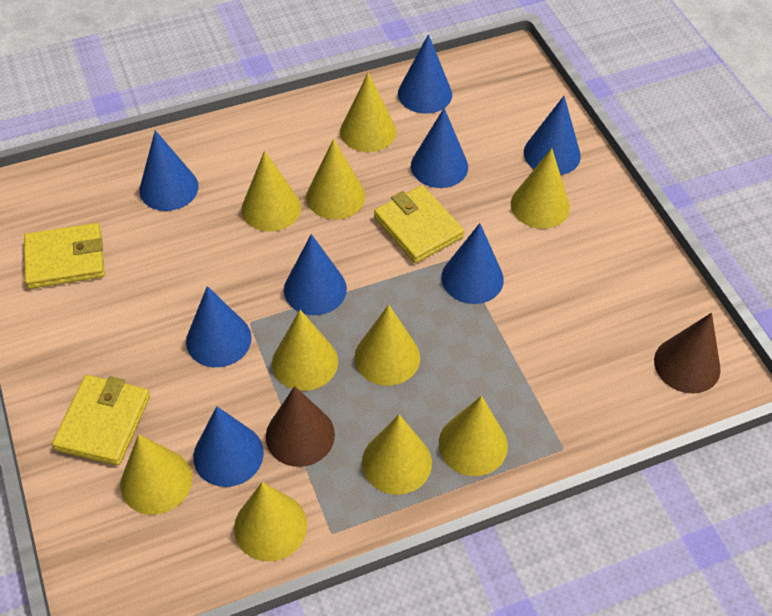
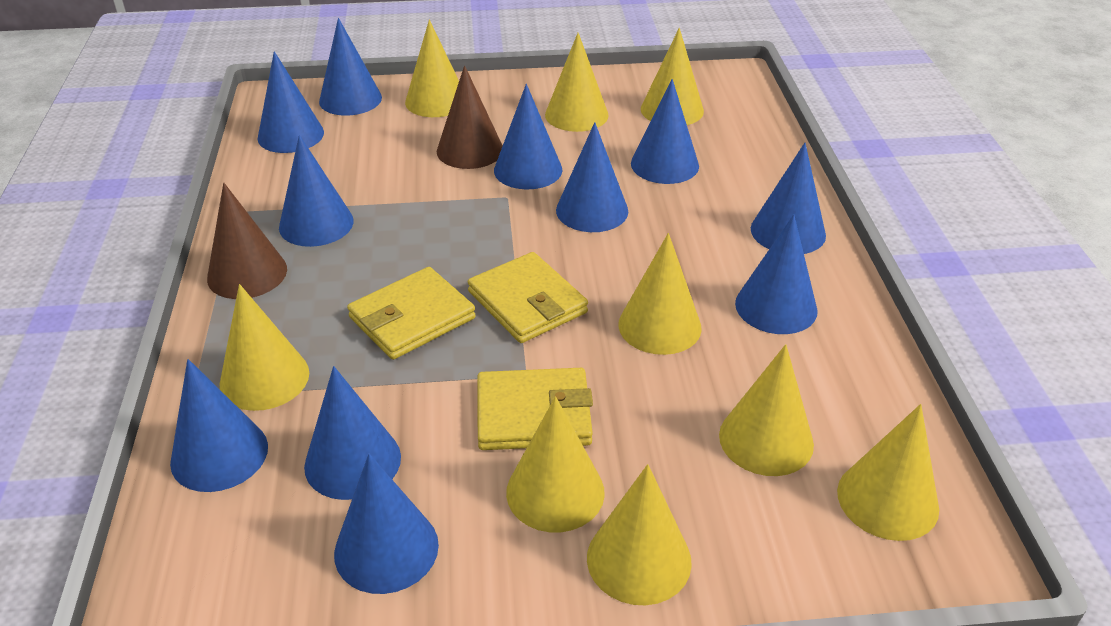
blue cone: [139,130,199,211] [186,286,252,367] [193,406,264,487] [284,234,347,315] [398,34,452,114] [411,108,468,188] [441,223,504,304] [524,96,581,175] = 8 -> [170,359,268,492] [257,51,324,153] [279,135,354,247] [304,366,401,500] [319,18,382,116] [334,454,439,594] [494,84,562,190] [556,122,628,232] [631,79,699,184] [735,214,818,334] [751,143,826,254] = 11
yellow cone: [121,434,192,515] [234,482,307,562] [242,151,301,232] [272,310,338,391] [307,139,365,219] [340,72,396,152] [355,305,420,386] [362,415,432,495] [439,396,508,476] [511,148,570,229] = 10 -> [219,284,309,411] [405,20,459,117] [506,396,605,532] [545,33,609,132] [587,464,692,605] [618,233,702,355] [641,28,704,125] [719,344,814,476] [837,404,939,541] = 9

